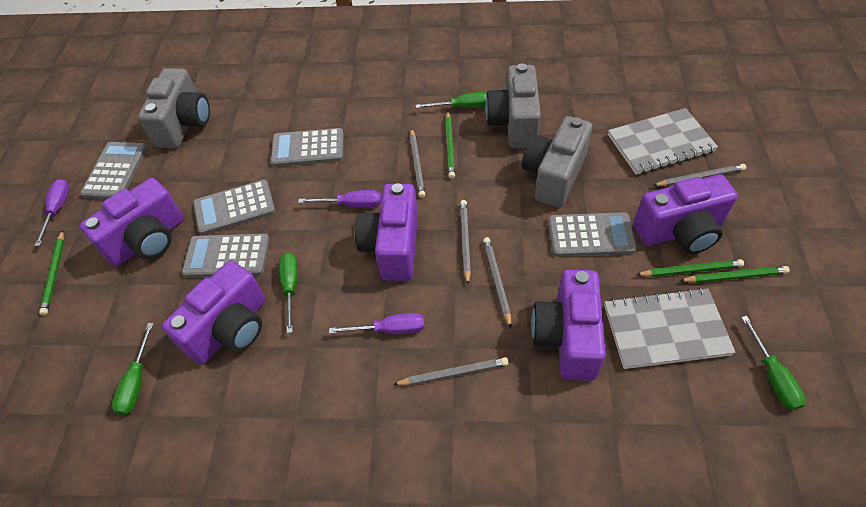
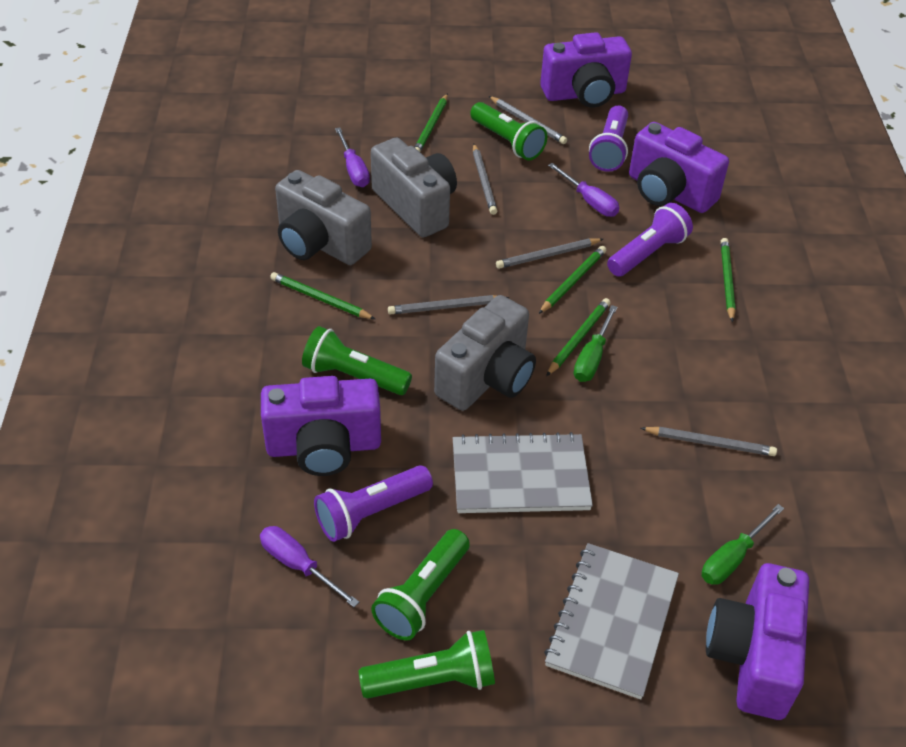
green flashlight: none = 0 -> [302,326,412,395] [359,630,495,699] [371,529,470,640] [470,102,547,161] = 4
green pencil: [39,230,64,315] [445,111,455,179] [636,259,744,277] [679,266,789,283] = 4 -> [270,272,375,319] [415,93,448,152] [539,246,606,314] [546,298,610,376] [721,238,736,322] = 5
green screwdriver: [112,323,154,415] [279,252,298,333] [416,92,487,108] [741,316,806,410] = 4 -> [574,305,618,382] [702,504,784,585] = 2
grey calculator: [80,142,147,199] [182,234,270,278] [193,180,275,235] [270,128,344,167] [548,212,637,257] = 5 -> none = 0
purple camera: [79,178,184,267] [162,261,265,365] [355,183,418,281] [531,269,606,381] [633,174,738,254] = 5 -> [261,376,381,476] [540,32,632,107] [629,122,729,213] [706,563,809,720] = 4
purple flashlight: none = 0 -> [314,465,433,542] [589,106,628,172] [607,203,693,277] = 3

